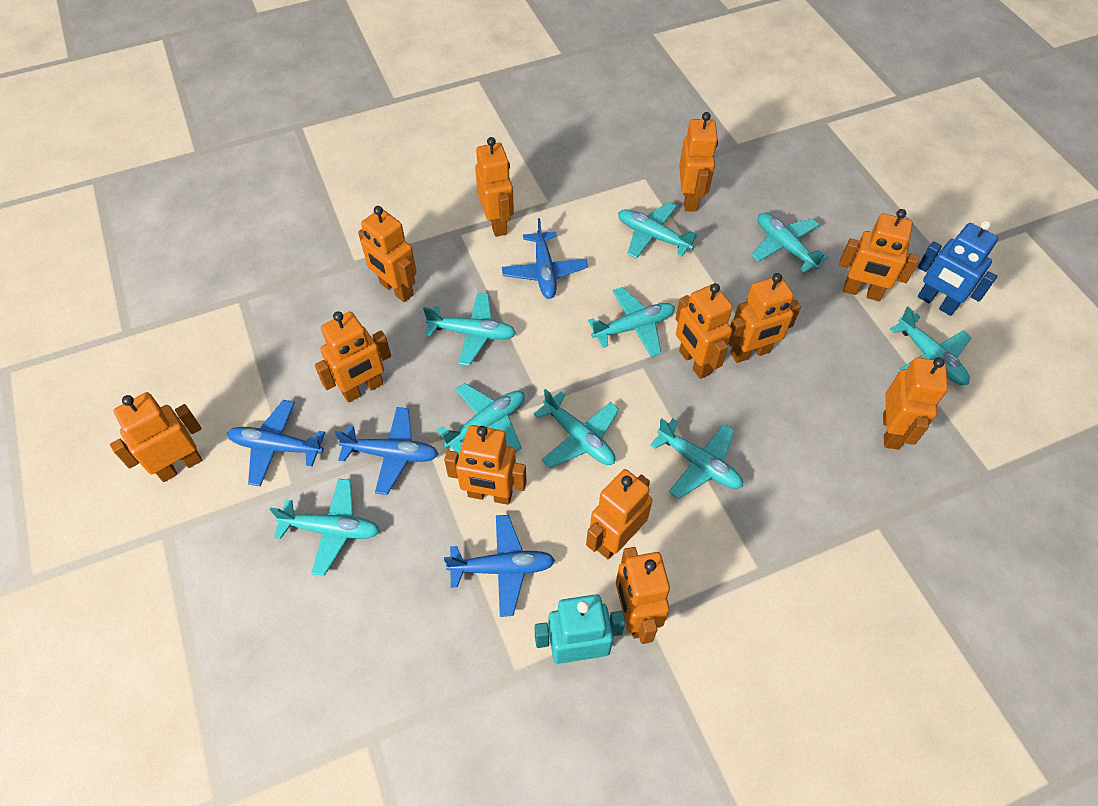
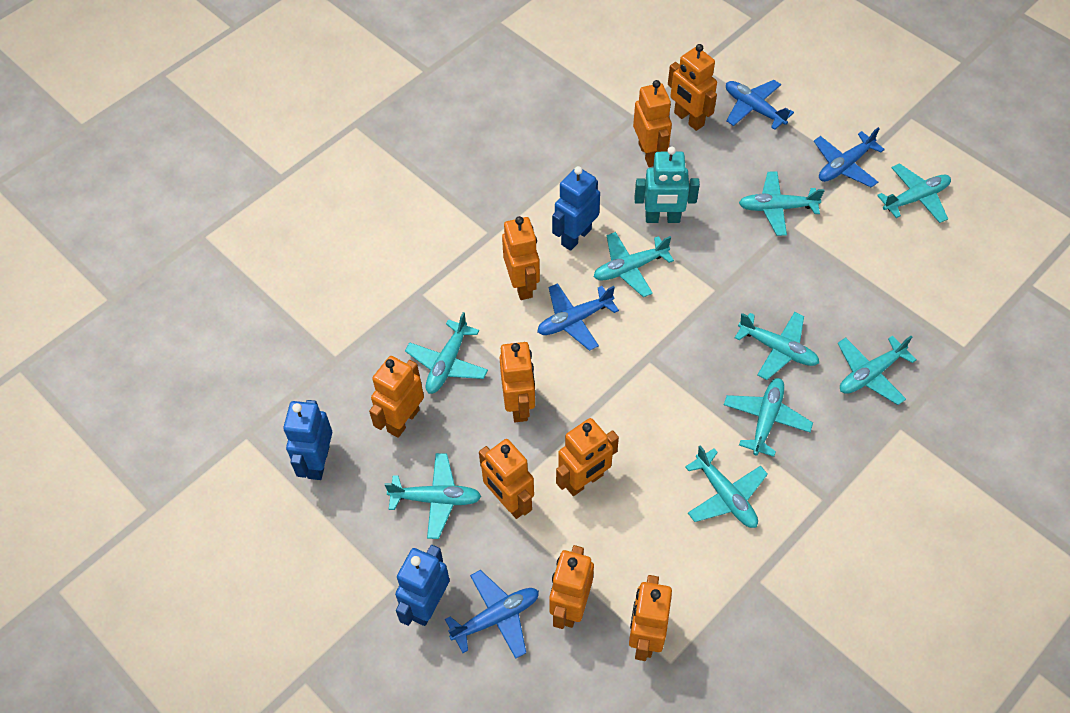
blue robot: [917,220,998,316] = 1 -> [283,400,332,480] [395,545,450,626] [552,166,600,251] = 3
orange robot: [110,392,202,482] [315,311,391,403] [358,206,417,302] [444,425,527,505] [475,137,514,237] [586,469,652,559] [616,547,670,644] [675,283,733,379] [679,112,718,211] [728,273,801,363] [839,209,919,301] [883,357,948,450] = 12 -> [369,356,424,438] [479,439,534,519] [500,342,535,422] [502,216,540,300] [549,545,594,629] [556,418,619,496] [629,575,672,661] [633,80,672,167] [668,44,717,131] = 9

